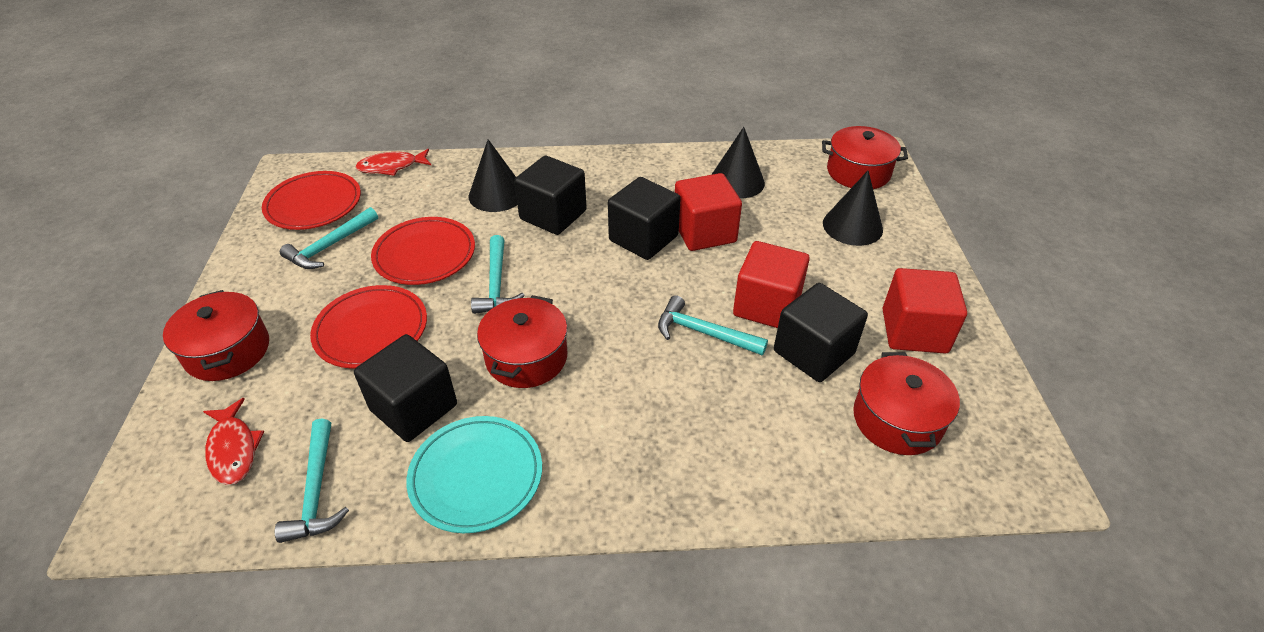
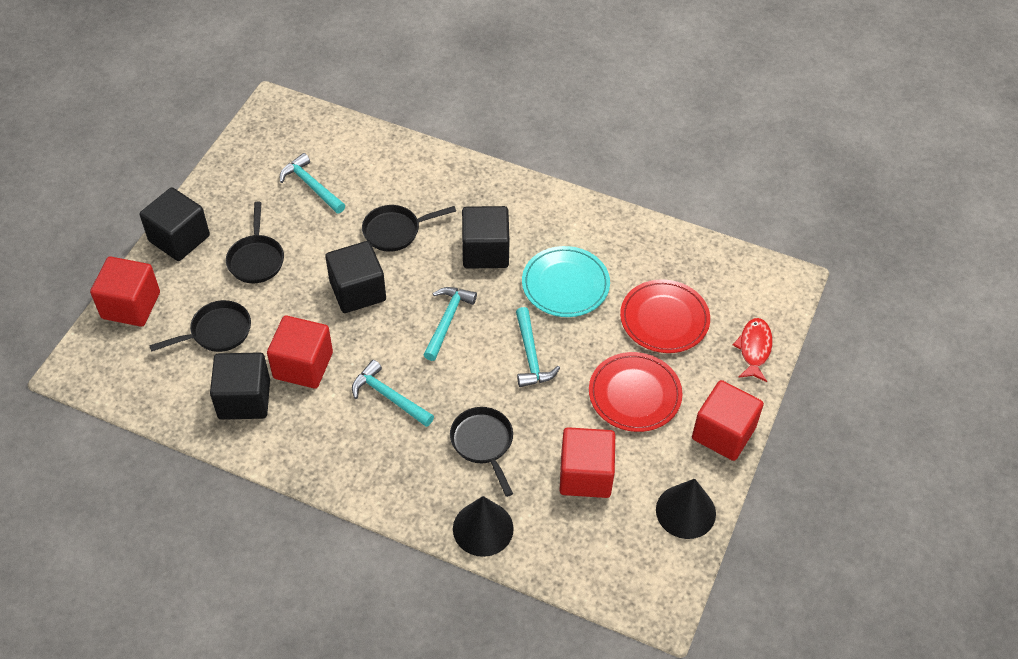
black cone: [469,139,517,212] [711,127,765,199] [823,171,883,246] = 3 -> [453,496,514,557] [656,478,716,539] = 2
black pan: none = 0 -> [149,300,251,352] [226,202,284,283] [362,205,456,252] [450,407,513,497] = 4
red cube: [675,173,742,251] [733,241,810,328] [883,268,967,354] = 3 -> [90,257,160,327] [267,316,333,389] [559,427,615,498] [692,380,764,461] = 4
red fish: [203,398,264,485] [355,149,431,176] = 2 -> [733,318,773,382] = 1
red plate: [262,171,361,230] [310,285,427,369] [371,217,475,285] = 3 -> [589,352,682,432] [620,279,710,353] = 2
red pot: [163,290,269,381] [477,295,567,388] [822,126,908,189] [853,352,960,455] = 4 -> none = 0

